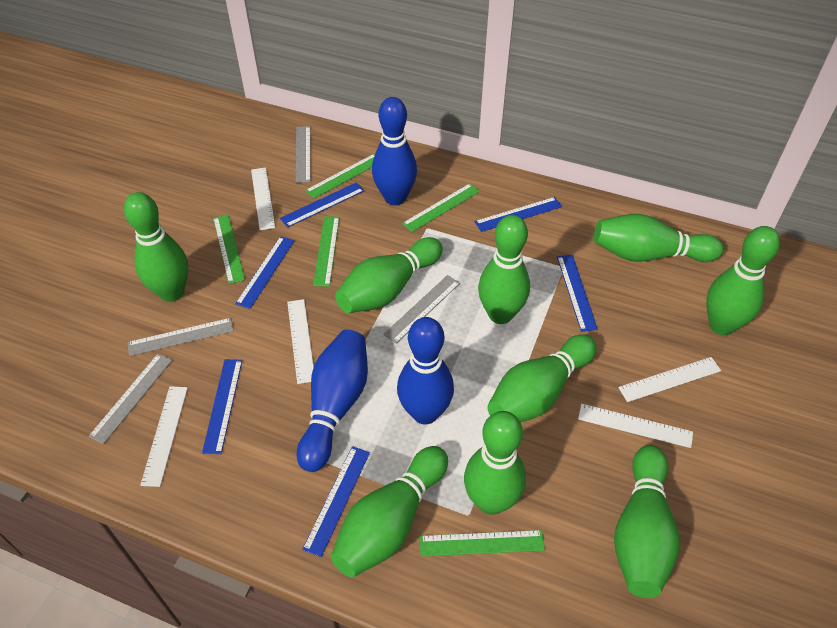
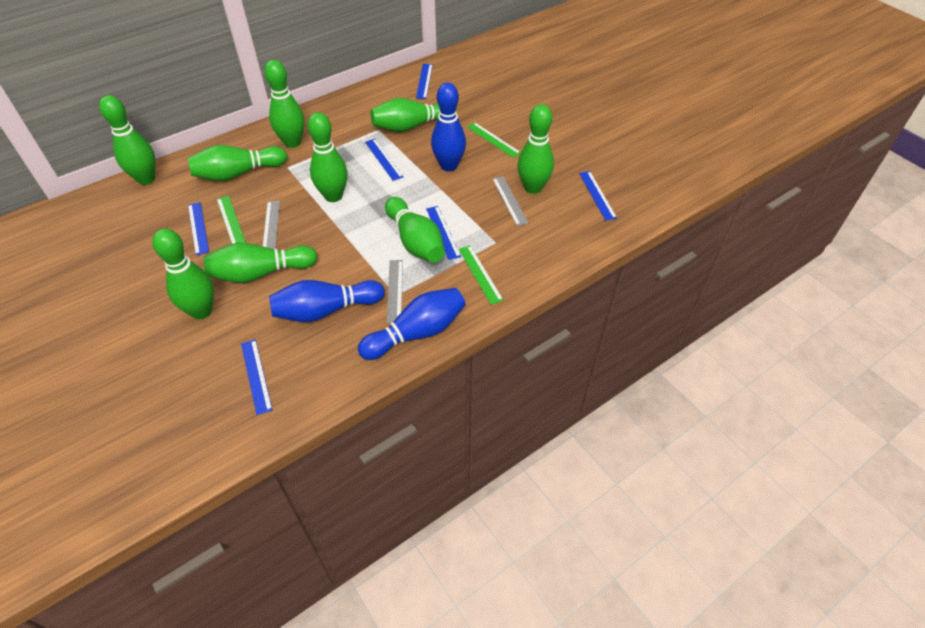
green ruler: [213,215,245,284] [305,153,375,199] [313,216,339,287] [402,183,480,232] [420,530,545,556] = 5 -> [217,196,246,244] [459,245,503,305] [467,122,521,158] = 3
grey ruler: [88,354,172,444] [128,318,234,356] [296,126,311,183] [383,275,460,344] = 4 -> [263,201,280,249] [387,260,403,323] [492,176,528,226] = 3
white ruler: [140,386,188,487] [251,167,275,230] [287,299,314,384] [578,404,693,448] [618,357,721,402] = 5 -> none = 0

